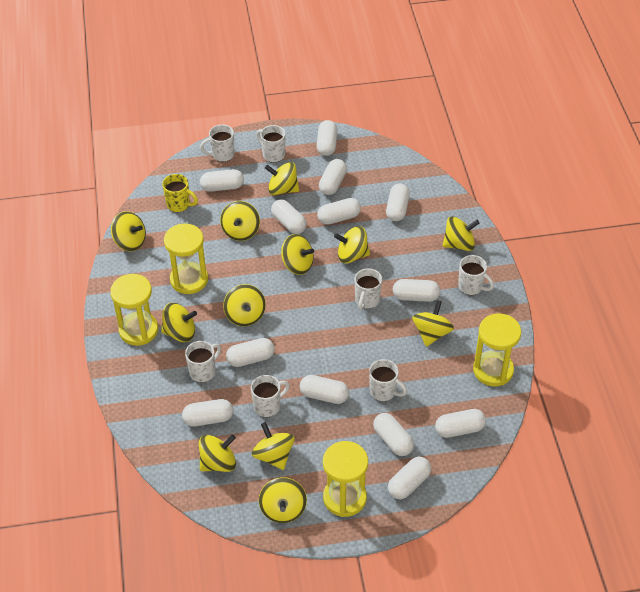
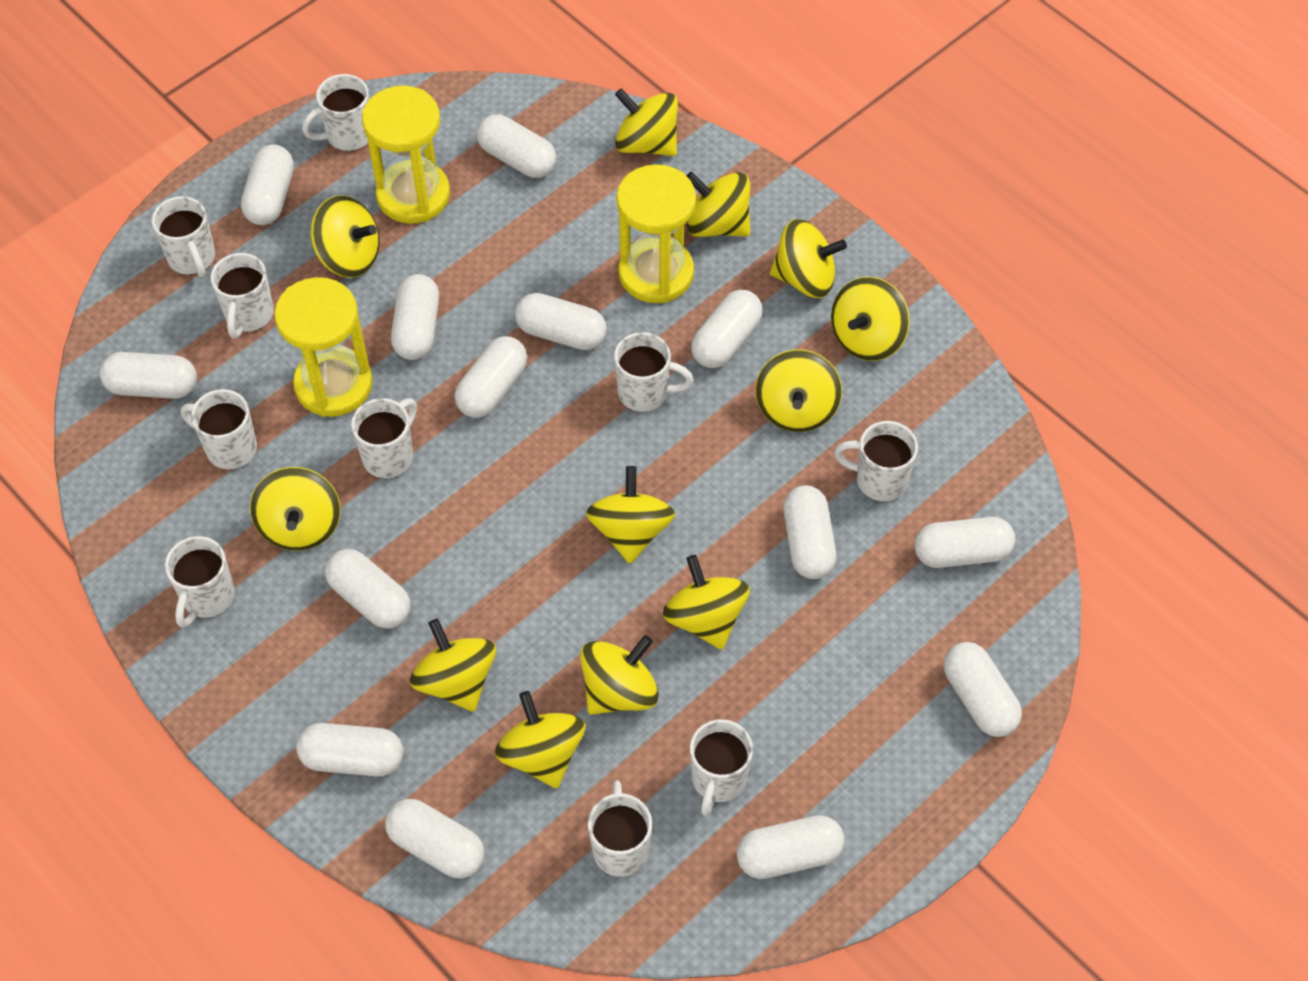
white capsule: [182,399,233,426] [200,169,244,192] [226,338,275,367] [271,199,307,234] [300,375,349,404] [317,120,337,156] [317,198,361,225] [319,159,347,195] [373,413,414,456] [386,184,410,221] [388,457,431,499] [393,279,440,302] [435,409,486,438] = 13 -> [100,352,197,399] [241,145,294,225] [296,723,403,777] [325,549,411,629] [385,799,485,879] [391,274,439,360] [454,336,527,418] [477,114,556,178] [515,293,607,350] [691,290,763,368] [736,815,845,879] [783,485,837,579] [914,517,1015,568] [944,642,1022,737] = 14
white mug: [185,341,221,382] [200,124,235,162] [251,375,290,417] [256,125,285,163] [354,268,382,310] [369,359,407,401] [458,255,494,295] = 7 -> [152,196,215,277] [165,536,235,628] [181,389,257,470] [211,253,274,339] [302,74,369,151] [351,398,417,478] [588,780,652,877] [614,332,694,412] [690,719,753,816] [834,421,918,501] = 10
yellow hourglass: [110,274,158,346] [164,224,208,294] [323,441,368,517] [473,313,521,387] = 4 -> [274,277,373,417] [362,86,450,224] [616,164,696,303] = 3
yellow mug: [162,174,198,212] = 1 -> none = 0

